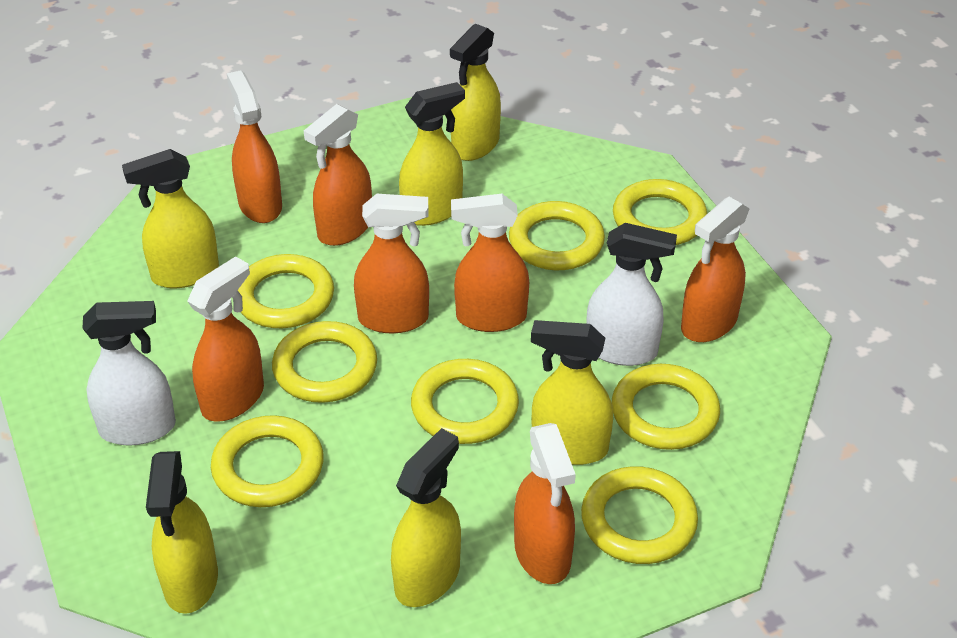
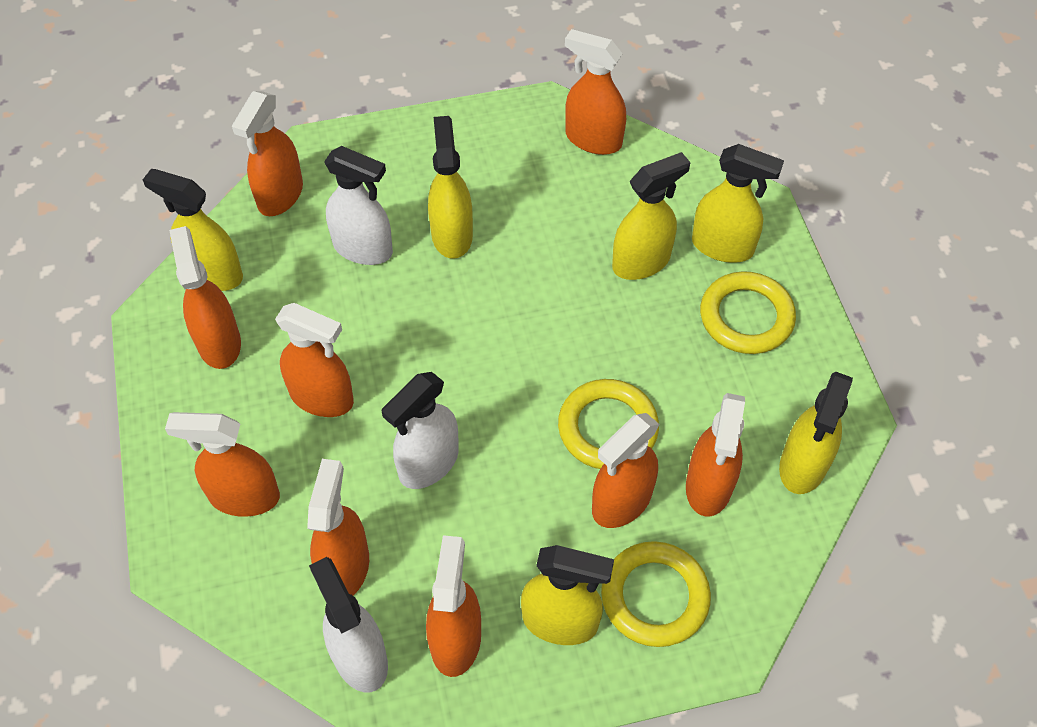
orange spray bottle: [187,256,264,422] [227,70,282,223] [304,104,372,246] [354,194,429,333] [451,194,529,332] [514,423,576,584] [681,197,750,342] = 7 -> [165,412,280,517] [169,226,241,369] [232,91,303,216] [275,303,354,417] [307,459,369,595] [426,535,481,677] [565,29,626,155] [592,413,659,528] [686,393,745,517] = 9
white spray bottle: [82,301,176,446] [586,223,677,366] = 2 -> [309,557,388,692] [324,146,393,265] [382,372,459,489] = 3
yellow ring: [211,415,324,507] [238,254,334,328] [272,321,377,403] [411,359,519,444] [509,201,605,270] [581,466,698,564] [612,364,720,450] [613,179,707,245] = 8 -> [558,379,659,469] [601,541,711,647] [700,271,796,354] = 3

